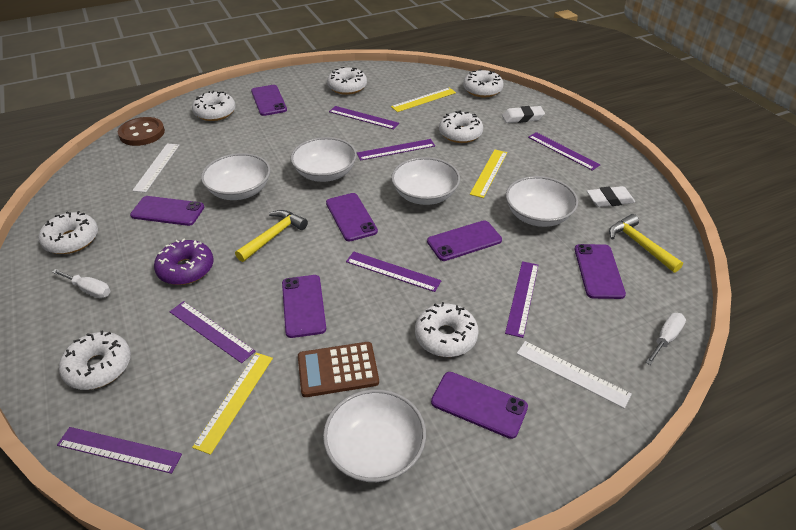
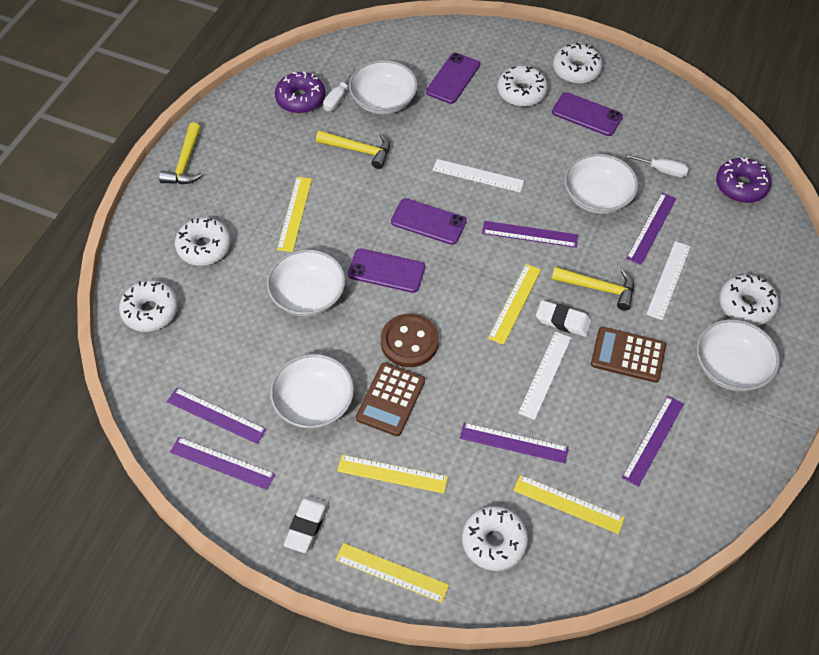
brown calculator: [298,342,379,397] = 1 -> [356,363,425,436] [591,327,666,383] = 2
purple donut: [154,238,214,285] = 1 -> [275,71,325,113] [716,157,771,203] = 2
purple phone: [130,196,204,226] [251,85,287,116] [282,275,326,338] [326,193,378,242] [427,220,502,261] [431,372,528,439] [575,244,626,299] = 7 -> [348,248,425,293] [391,198,467,245] [426,53,480,104] [552,92,623,136] = 4
purple ruler: [57,427,182,474] [169,301,255,363] [329,106,399,130] [346,251,441,292] [357,139,435,161] [505,261,538,338] [528,132,600,171] = 7 -> [167,388,267,444] [170,437,275,490] [460,423,569,463] [482,221,578,248] [622,396,684,487] [626,193,677,265] = 6
white donut: [39,211,98,254] [59,330,131,390] [192,91,236,121] [327,67,367,95] [415,302,479,357] [439,111,483,143] [463,69,504,98] = 7 -> [119,280,178,332] [175,217,231,266] [462,506,528,571] [497,66,548,107] [553,43,603,84] [719,275,779,326] = 6
white ruler: [132,144,179,193] [517,341,632,409] = 2 -> [432,159,524,192] [518,331,571,420] [646,241,691,320] = 3
yellow hammer: [235,210,308,262] [609,214,683,273] = 2 -> [159,122,203,184] [316,130,390,169] [552,267,634,310] = 3
yellow ruler: [192,353,273,455] [391,88,456,112] [470,150,507,198] = 3 -> [277,177,312,252] [335,543,449,603] [337,455,448,494] [488,264,541,345] [513,475,625,534] = 5

